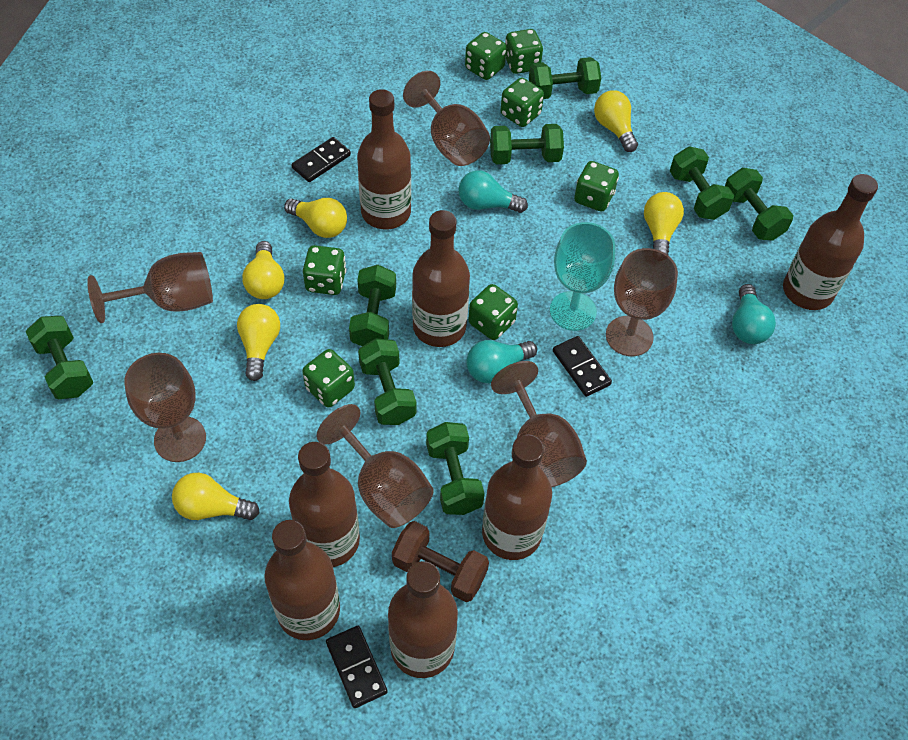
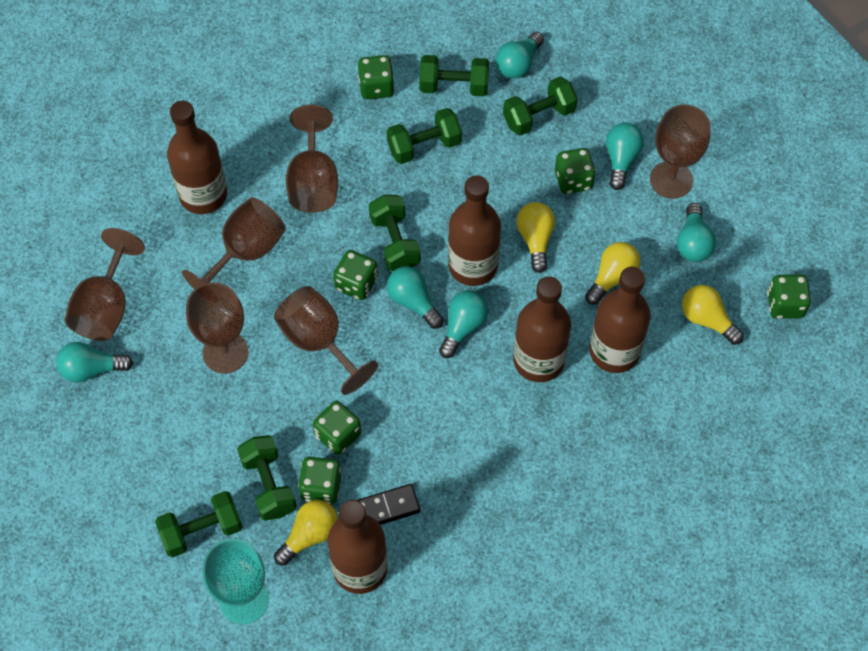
black domino: [292,137,351,182] [326,626,388,708] [553,336,612,397] = 3 -> [357,484,421,525] = 1
brown bottle: [264,520,340,640] [289,442,360,567] [357,89,411,229] [388,561,458,678] [412,210,470,347] [482,434,552,560] [783,174,878,310] = 7 -> [167,101,227,214] [327,500,388,594] [448,175,501,286] [513,276,571,382] [589,267,651,373] = 5
brown dumbbell: [392,521,489,602] = 1 -> none = 0
green dice: [302,349,355,407] [303,245,346,295] [465,32,507,80] [468,284,518,340] [500,78,544,127] [505,29,543,74] [574,161,619,212] = 7 -> [298,457,341,504] [313,401,361,455] [333,250,378,300] [358,55,395,99] [555,148,596,194] [767,275,811,319] = 6
green dumbbell: [26,316,93,399] [349,265,396,346] [358,339,416,425] [426,422,485,515] [490,124,564,164] [529,57,601,99] [670,146,734,220] [725,168,793,241] = 8 -> [155,491,243,557] [237,435,297,520] [369,195,421,271] [386,108,462,164] [419,55,489,96] [503,77,578,136] = 6
turquoise light bulb: [459,170,528,213] [466,340,537,383] [732,284,776,344] = 3 -> [56,342,133,382] [387,266,444,329] [439,290,489,358] [496,32,544,79] [606,123,644,190] [677,203,716,262] = 6
yellow light bulb: [172,473,259,520] [237,304,280,381] [242,241,284,299] [284,198,347,238] [594,90,638,152] [644,192,684,256] = 6 -> [274,500,338,566] [516,202,555,273] [585,242,640,305] [682,285,744,345] = 4

